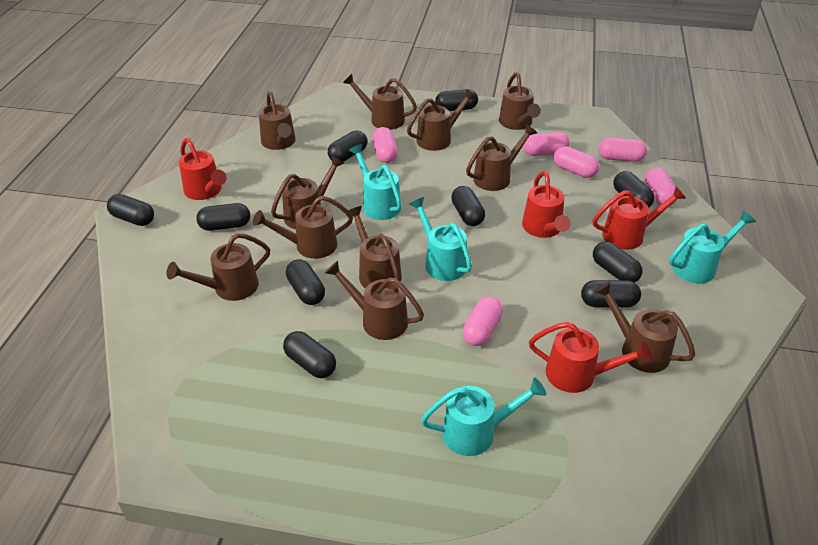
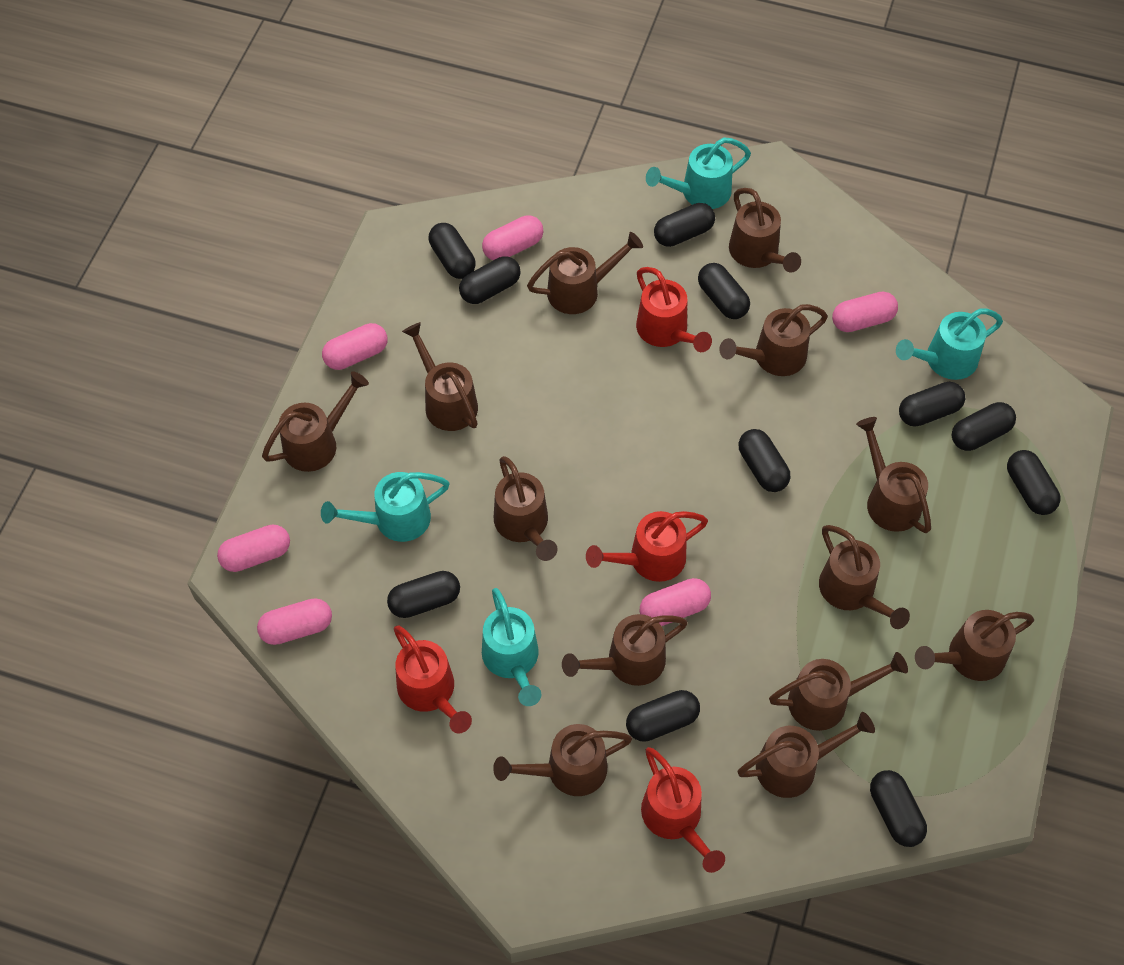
black capsule: [107,194,154,226] [196,203,250,231] [283,331,336,378] [286,259,325,305] [328,131,367,162] [435,89,478,111] [451,186,485,226] [581,280,641,307] [593,241,643,282] [613,171,655,208] = 10 -> [387,571,460,618] [429,223,476,279] [459,256,521,304] [626,690,700,742] [654,203,715,247] [698,263,750,319] [739,429,790,492] [870,770,927,847] [899,382,965,427] [952,402,1016,451] [1007,450,1061,515] = 11
brown watering can: [167,233,270,301] [253,195,353,259] [259,91,296,150] [271,156,345,229] [325,261,424,340] [343,74,417,130] [347,206,402,288] [407,89,477,151] [466,124,537,191] [499,72,541,130] [594,282,696,373] = 11 -> [262,371,369,472] [402,322,478,431] [493,724,632,796] [494,456,558,561] [527,232,643,314] [562,614,687,686] [719,304,828,376] [729,188,801,273] [737,712,875,798] [769,652,908,731] [819,525,910,629] [856,417,931,533] [915,610,1034,681] = 13

